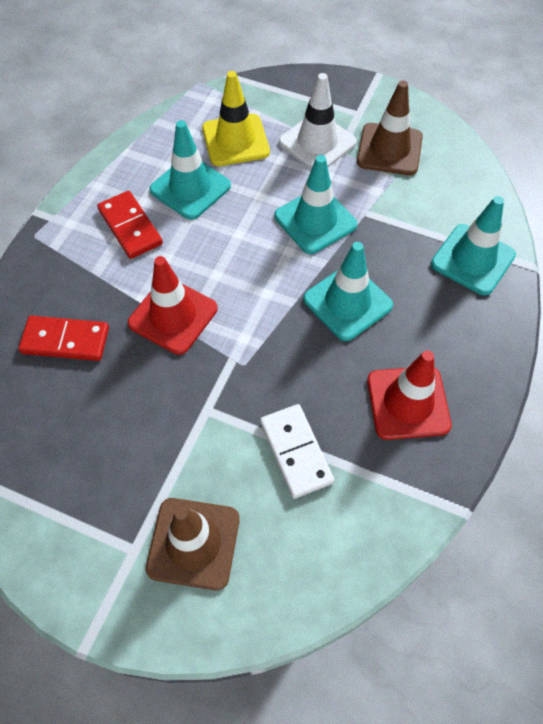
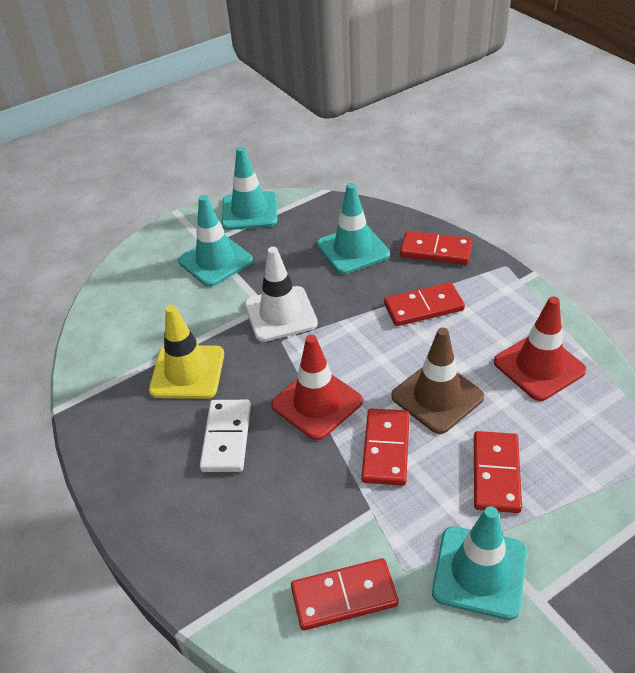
brown traffic cone: [146,498,240,590] [357,80,423,175] = 2 -> [391,328,484,434] = 1
red domino: [18,316,109,361] [97,191,163,259] = 2 -> [291,558,399,630] [361,409,410,486] [384,282,465,326] [400,231,472,265] [474,431,522,513] = 5

